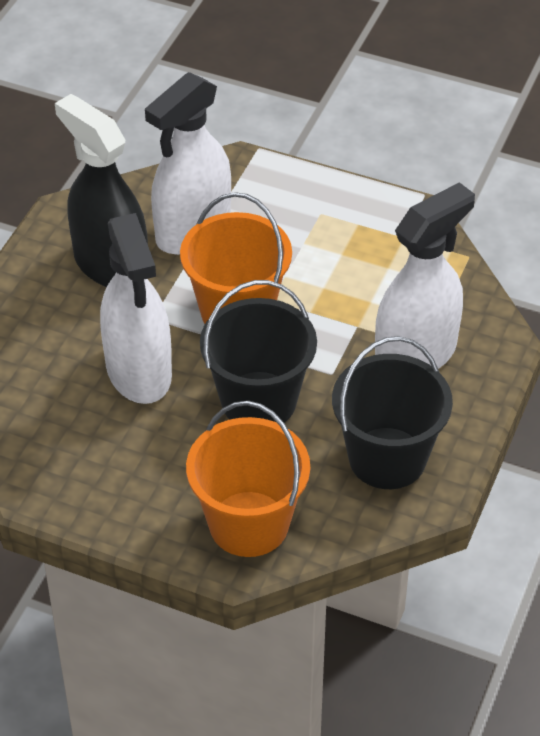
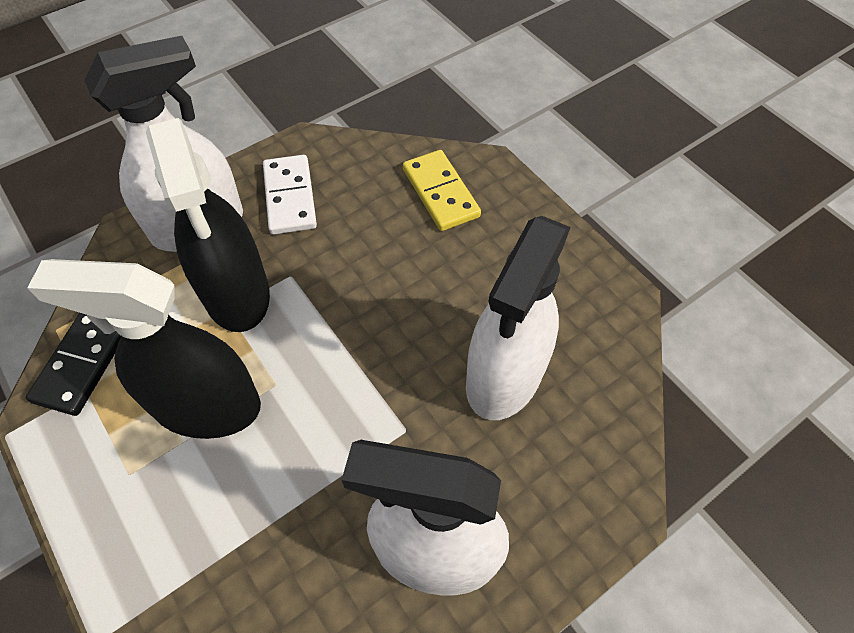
black bucket: [200,280,317,423] [332,336,453,489] = 2 -> none = 0
black domino: none = 0 -> [26,313,122,416] = 1
black spray bottle: [55,94,148,287] = 1 -> [27,259,261,439] [146,118,270,332] = 2
orange bucket: [180,192,292,324] [186,401,310,557] = 2 -> none = 0
white domino: none = 0 -> [263,155,317,235] = 1
yellow domino: none = 0 -> [403,150,481,231] = 1

